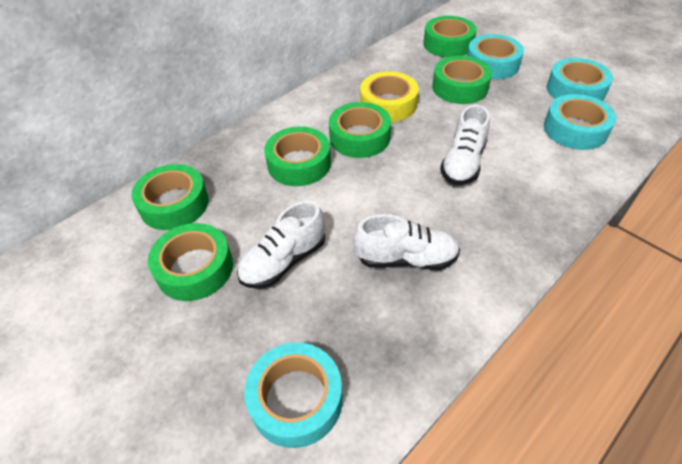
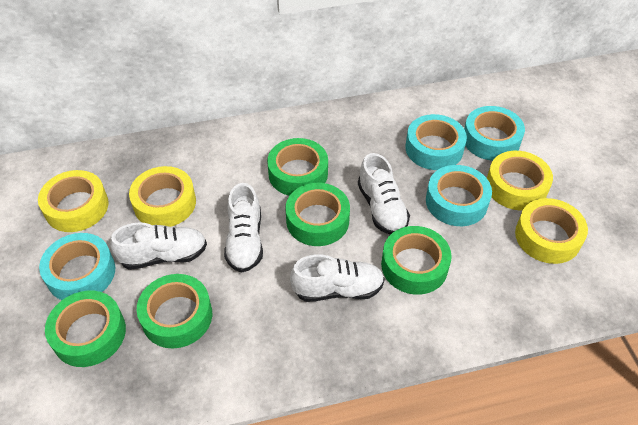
green tape: [131,164,209,230] [148,223,233,301] [264,126,331,186] [329,102,391,158] [423,16,477,57] [432,56,492,104] = 6 -> [45,291,126,367] [137,274,212,348] [267,138,328,196] [285,183,350,246] [381,226,452,295] = 5
white shoe: [237,201,325,289] [353,214,460,270] [440,105,490,185] = 3 -> [110,222,207,270] [224,183,263,273] [290,254,385,302] [358,153,410,235] = 4
yellow tape: [360,71,419,122] = 1 -> [38,170,109,232] [129,166,196,227] [487,151,553,210] [515,198,588,264] = 4

